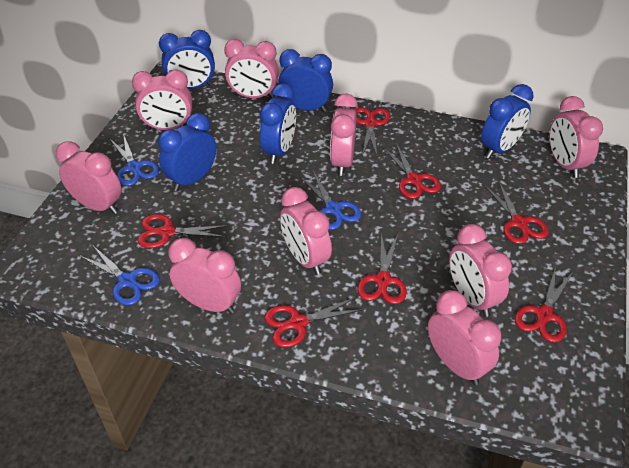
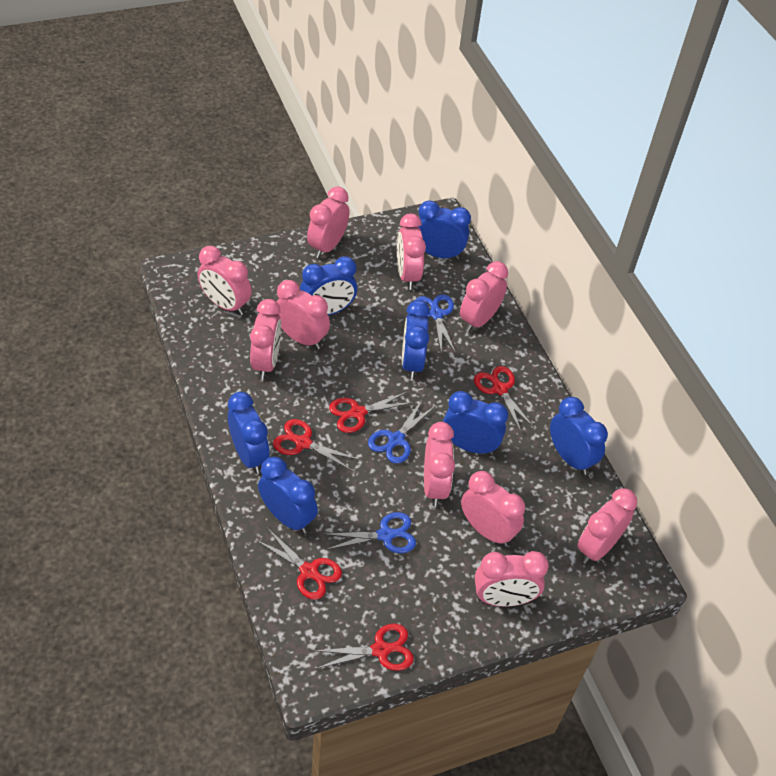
blue clock: [158,113,216,191] [159,30,215,89] [260,84,296,164] [278,49,333,112] [481,84,534,159] = 5 -> [228,392,270,474] [258,457,318,533] [300,256,357,315] [402,300,430,380] [418,200,471,260] [443,391,508,455] [550,397,608,475] = 7
pink clock: [56,141,121,214] [132,69,192,130] [168,238,241,314] [224,39,279,98] [280,187,332,275] [330,94,358,176] [428,290,501,385] [449,224,512,317] [549,96,603,178] = 9 -> [198,246,252,315] [250,299,281,379] [277,280,330,349] [307,187,349,258] [397,214,426,290] [424,422,455,506] [460,261,508,332] [461,471,525,546] [475,551,549,607] [578,488,637,564] = 10
red scissors: [138,214,228,248] [264,297,364,348] [354,107,390,156] [357,233,407,304] [383,143,441,199] [484,181,549,244] [515,266,572,343] = 7 -> [256,529,342,600] [273,419,360,471] [313,623,414,671] [329,391,414,433] [474,366,534,432] = 5

